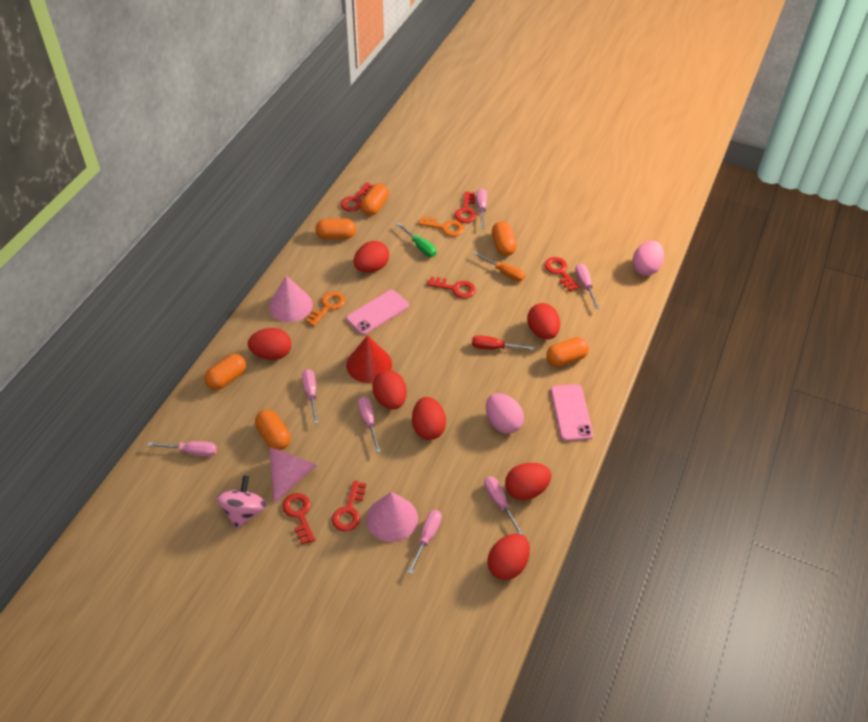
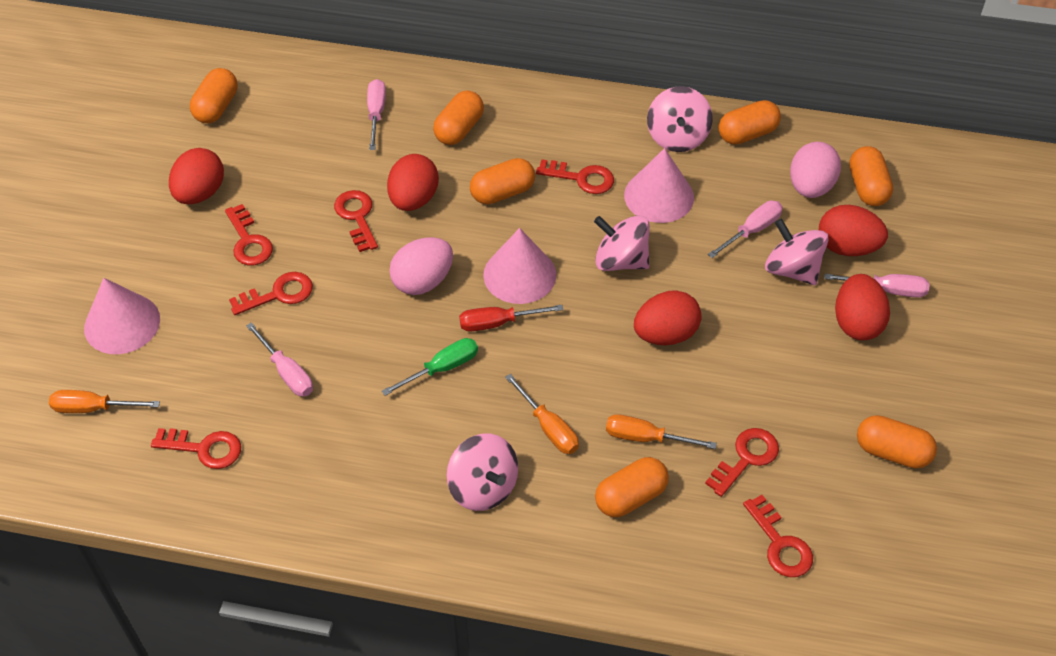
orange capsule: [204,354,246,390] [255,410,290,450] [315,218,356,240] [361,183,389,216] [492,221,517,256] [546,337,589,367] = 6 -> [190,68,238,123] [433,91,484,145] [470,158,535,204] [595,457,669,517] [719,100,781,145] [849,146,893,206] [857,415,937,468] = 7
orange key: [305,292,345,326] [418,216,464,236] = 2 -> none = 0
orange screwdriver: [473,252,525,282] = 1 -> [49,390,160,413] [505,374,579,454] [606,414,717,449] = 3
pink phone: [346,290,409,335] [551,384,593,441] = 2 -> none = 0
pink screwdriver: [148,441,217,457] [302,369,318,424] [358,397,381,453] [407,510,442,574] [476,188,487,229] [484,476,524,535] [575,264,600,309] = 7 -> [246,322,313,397] [367,79,386,150] [708,201,783,258] [825,274,930,298] = 4
pink spinning top: [217,476,267,529] = 1 -> [447,433,518,511] [594,215,650,271] [647,86,713,152] [765,219,829,285] = 4
red cone: [346,335,392,383] = 1 -> none = 0
red egg: [248,328,292,360] [353,241,389,273] [372,370,407,409] [412,397,446,440] [487,534,530,580] [505,463,551,500] [527,303,560,340] = 7 -> [169,148,224,204] [387,154,439,211] [634,290,702,345] [819,205,888,256] [835,274,890,340] = 5
red key: [283,493,315,545] [332,480,366,532] [341,182,373,212] [427,277,475,299] [454,191,476,223] [544,257,579,292] = 6 -> [151,428,241,469] [225,204,273,265] [229,272,313,315] [334,190,378,252] [536,159,614,194] [705,428,779,497] [743,495,813,577] = 7

